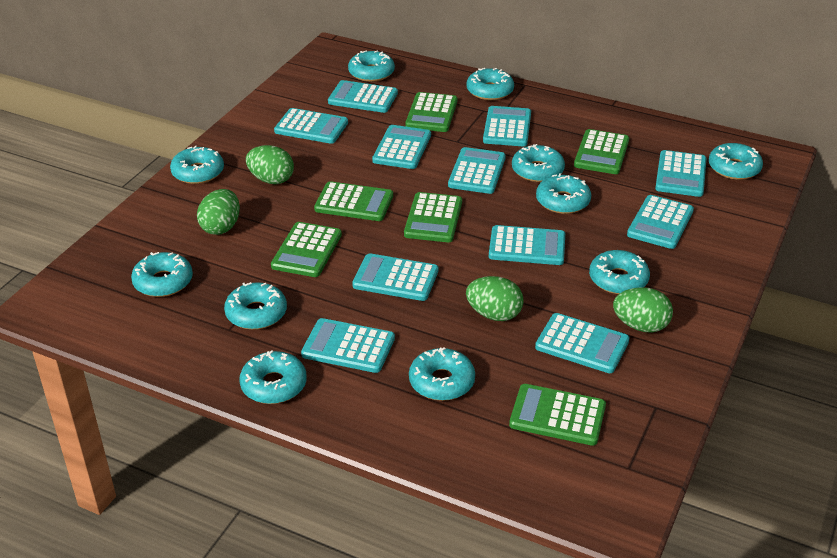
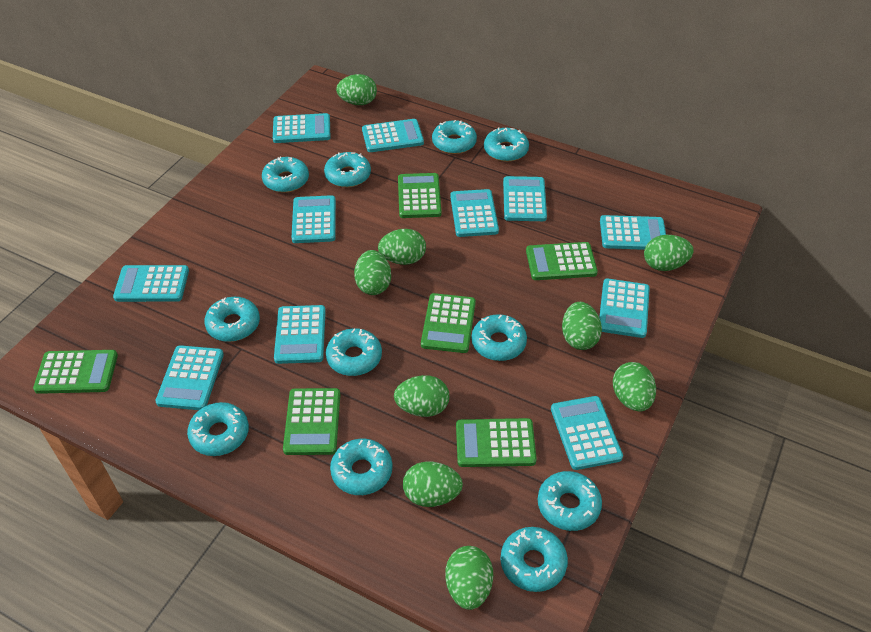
green egg: [197,189,240,235] [246,145,294,184] [466,276,524,321] [613,287,673,332] = 4 -> [336,74,377,105] [354,250,391,295] [378,229,426,265] [394,375,449,417] [403,462,463,507] [445,546,493,610] [562,302,602,350] [613,362,656,412] [644,235,694,271] = 9

